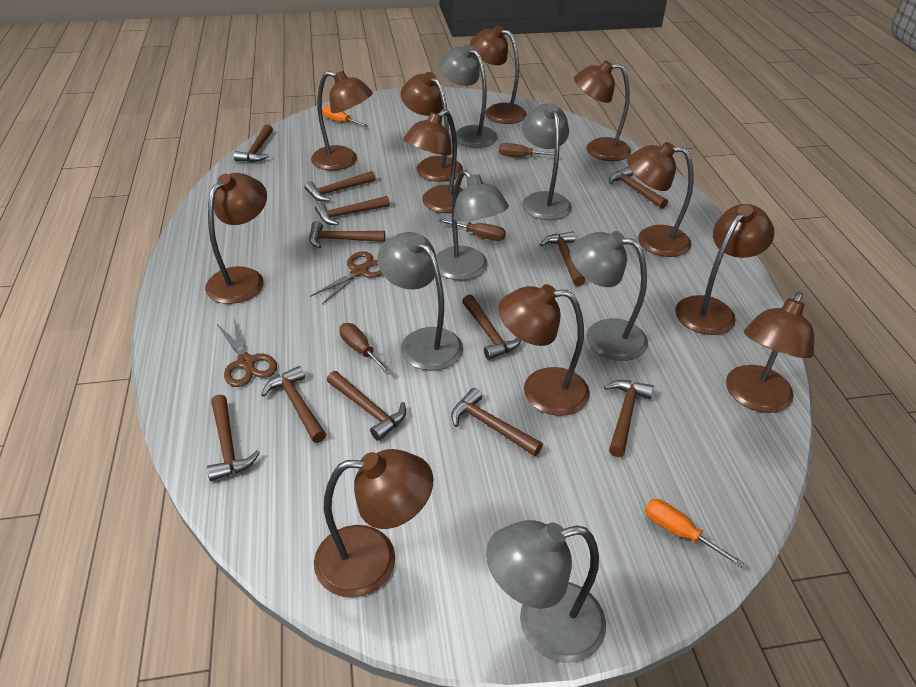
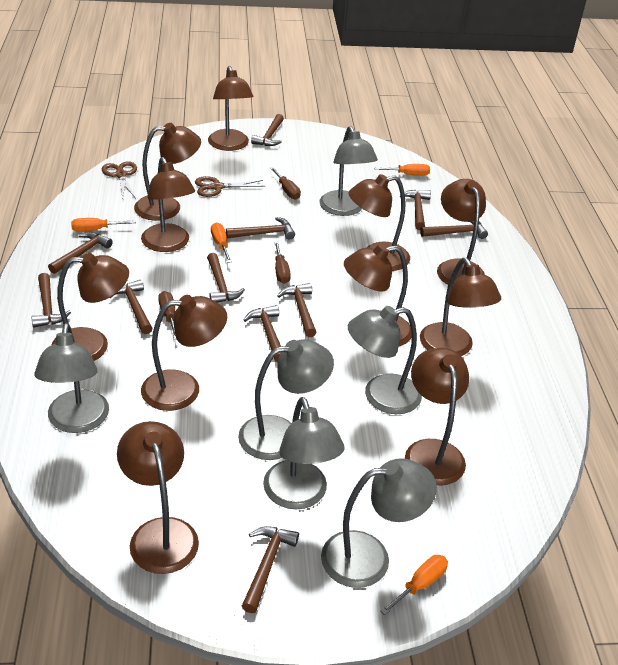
brown hammer: [207,395,260,481] [234,124,273,162] [261,366,326,443] [304,171,376,202] [309,221,385,248] [315,196,390,225] [327,371,406,441] [451,388,543,456] [462,295,521,360] [540,231,585,286] [604,380,654,457] [609,166,668,209] = 12 -> [31,273,71,328] [48,232,113,274] [110,280,153,334] [207,253,245,303] [226,217,295,239] [242,526,299,613] [244,305,281,363] [251,114,284,146] [277,283,317,337] [400,190,431,230] [420,221,488,239] = 11
orange screwdriver: [322,106,369,127] [645,499,744,568] = 2 -> [71,218,136,232] [211,222,232,263] [374,164,430,176] [380,555,448,615] = 4

